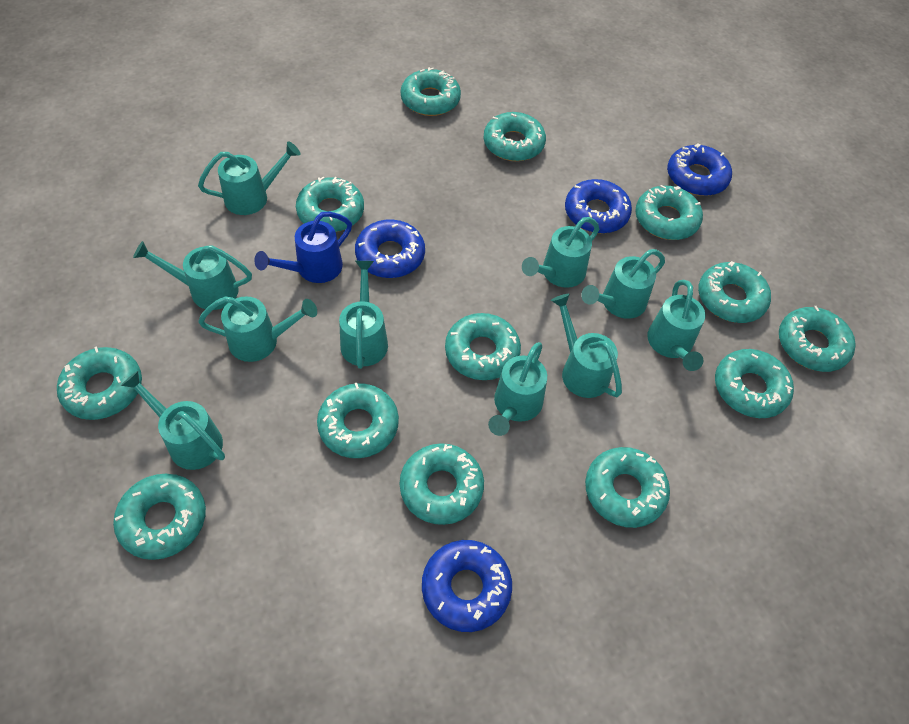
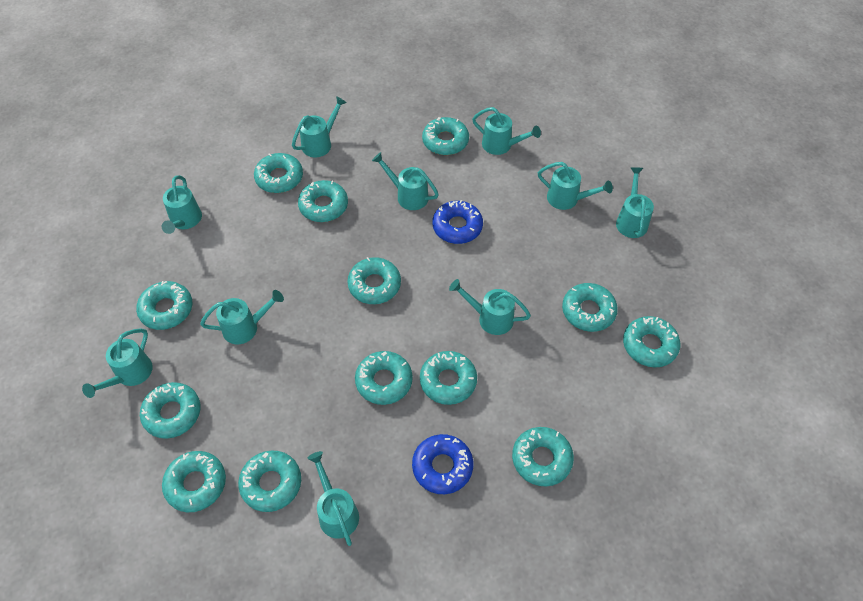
blue donut: [355,220,425,278] [422,540,512,632] [565,179,632,234] [667,144,732,196] = 4 -> [412,434,473,494] [432,200,483,244] = 2
blue watering can: [254,212,352,283] = 1 -> none = 0

